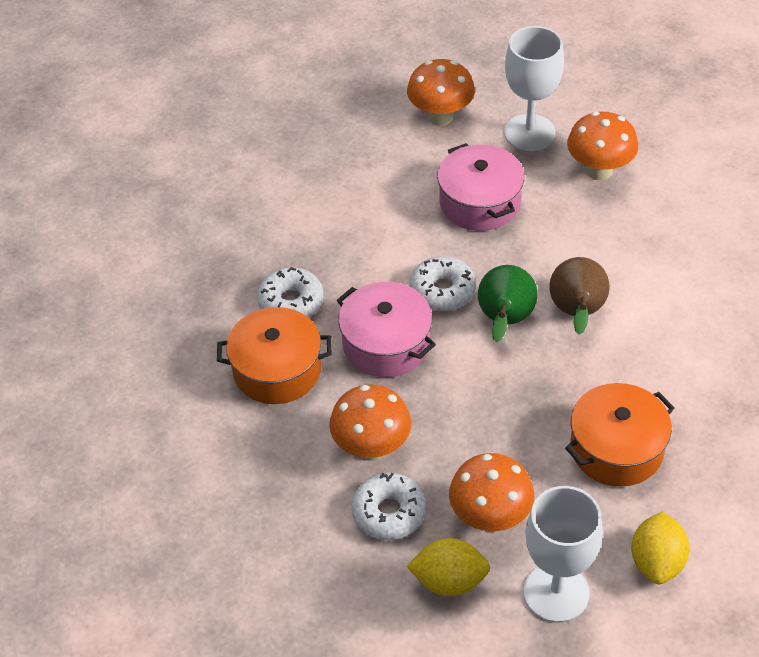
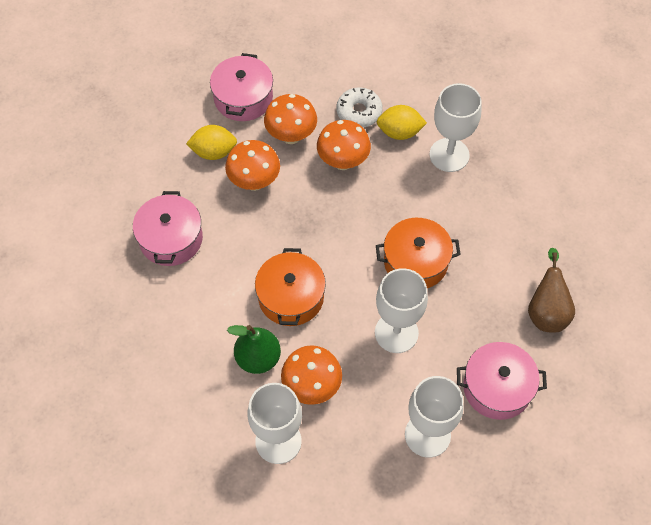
pink pot: [337,282,436,377] [437,143,524,231] = 2 -> [133,191,203,266] [210,53,273,121] [457,342,547,420] = 3
white donut: [257,267,324,318] [351,473,426,540] [410,256,476,311] = 3 -> [336,88,383,128] = 1
white goblet: [504,26,564,151] [524,486,603,623] = 2 -> [247,383,302,464] [375,268,428,353] [405,376,464,458] [430,83,482,172] = 4

